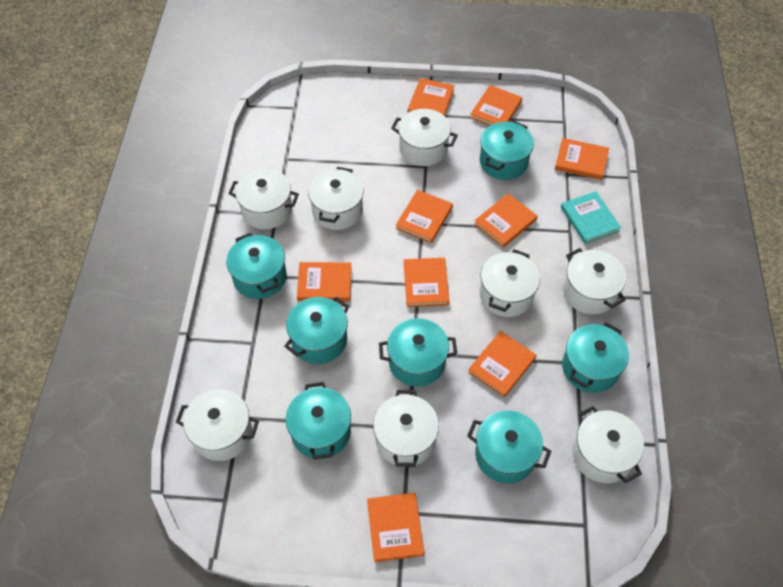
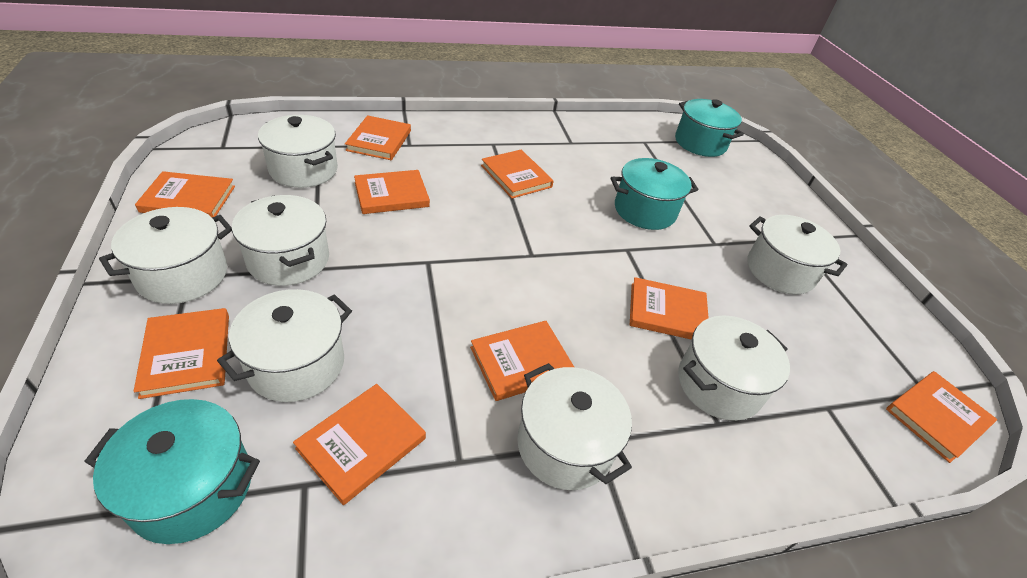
turquoise book: [561,191,621,244] = 1 -> none = 0
turquoise pot: [226,233,287,299] [284,297,349,364] [286,382,351,459] [379,318,457,387] [467,410,551,484] [480,121,534,180] [562,322,629,393] = 7 -> [85,399,260,544] [610,158,698,230] [675,99,744,157] = 3
white pot: [176,389,259,461] [228,169,299,229] [308,167,364,230] [373,390,439,467] [391,109,458,166] [479,249,540,317] [563,248,626,315] [572,406,644,483] = 8 -> [99,207,232,304] [217,289,352,402] [232,195,329,286] [258,115,338,188] [517,363,632,490] [678,315,790,421] [747,215,847,295] = 7

